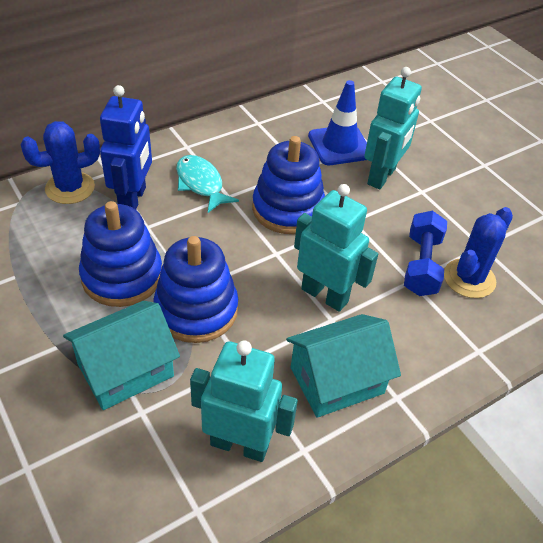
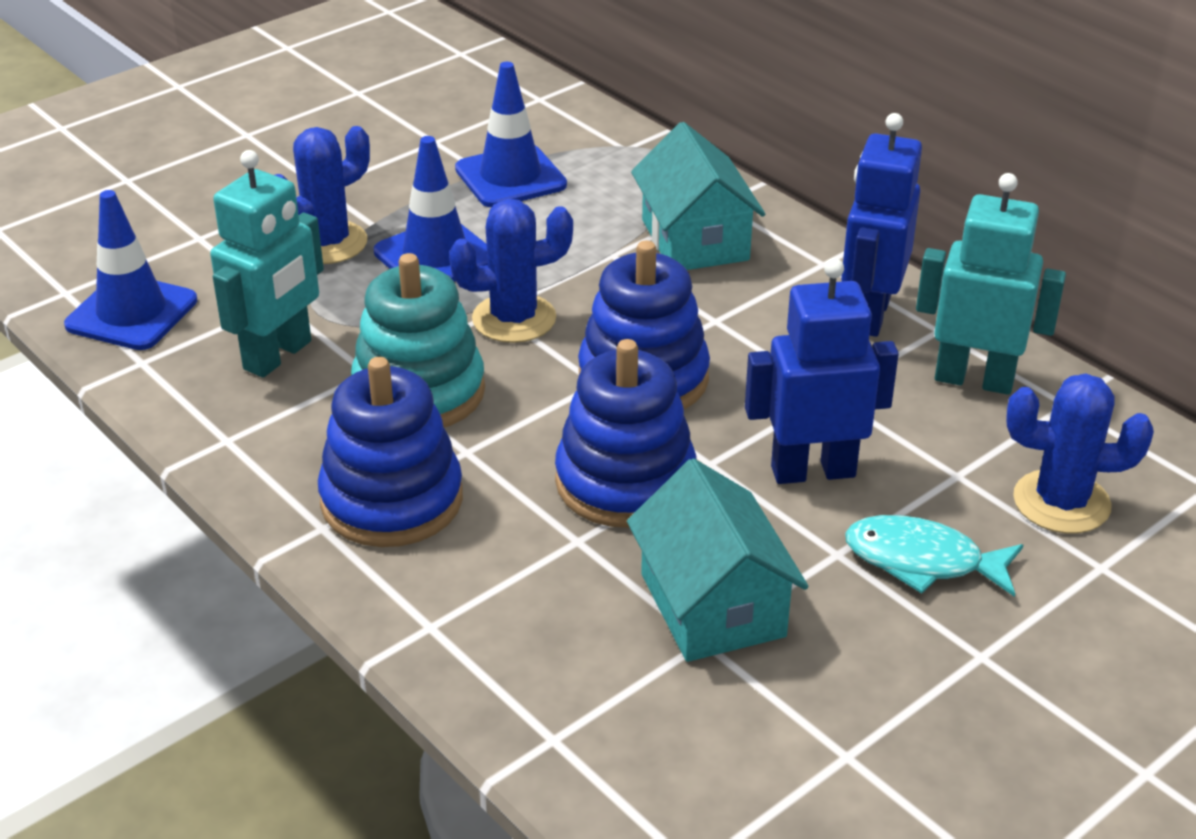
blue cactus: [20,121,100,204] [444,207,513,298] = 2 -> [275,126,370,264] [449,199,573,343] [1006,373,1154,534] = 3
blue dumbbell: [404,211,447,296] = 1 -> none = 0
blue robot: [100,85,152,209] = 1 -> [745,258,899,484] [841,113,922,337] = 2
blue traffic cone: [308,80,367,165] = 1 -> [64,190,197,350] [374,136,488,282] [455,62,567,207] = 3
turquoise robot: [190,340,298,462] [294,184,378,312] [364,67,422,189] = 3 -> [210,150,324,378] [916,173,1066,395] = 2
turquoise stacking toy: none = 0 -> [351,253,485,427] = 1

